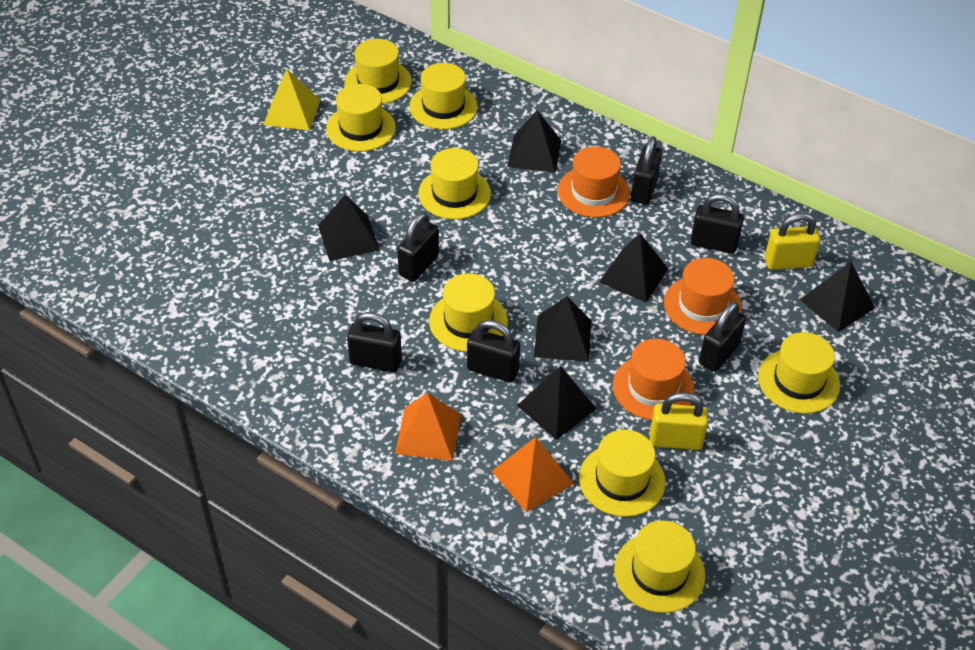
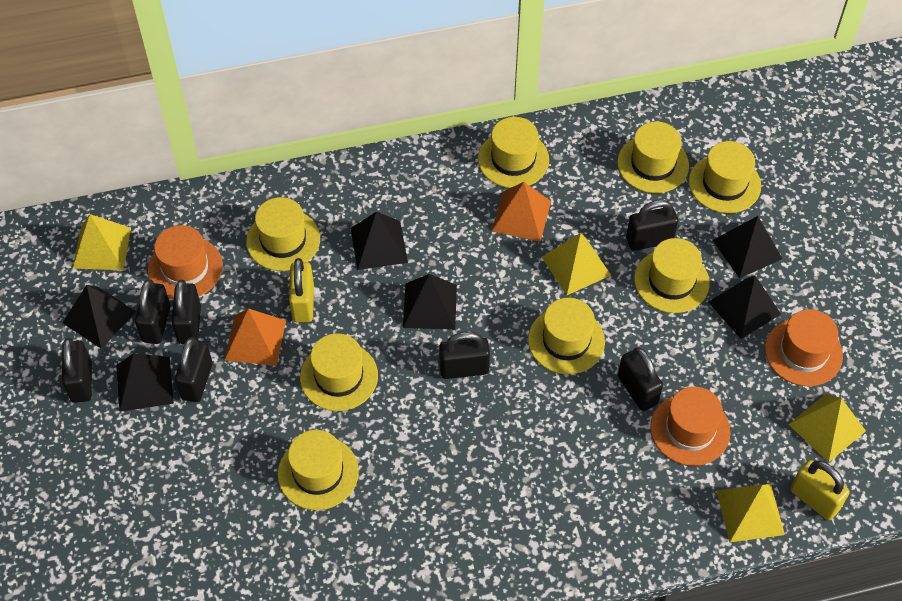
black padlock: [347,312,402,372] [397,212,439,282] [467,320,520,382] [631,136,662,205] [691,194,744,253] [699,302,746,372] = 6 -> [62,338,92,403] [135,279,171,344] [172,280,201,344] [175,337,213,402] [439,332,490,379] [618,347,663,411] [626,200,678,251] = 7
yellow pyramid: [263,69,320,131] = 1 -> [73,214,131,270] [542,233,611,295] [716,483,785,542] [788,394,866,463] = 4

